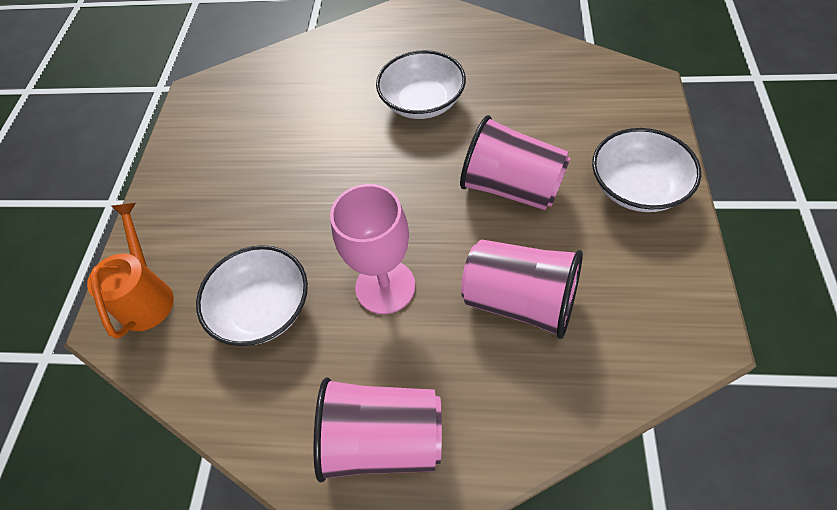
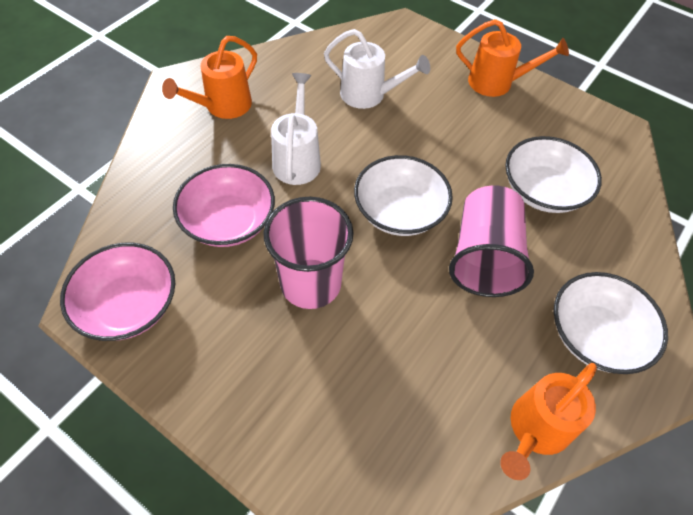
orange watering can: [87,203,174,339] = 1 -> [162,36,257,119] [456,19,569,97] [500,363,597,480] = 3
pink bowl: none = 0 -> [60,243,175,341] [173,164,275,247] = 2
pink cup: [314,377,442,483] [460,115,571,210] [461,240,583,339] = 3 -> [263,197,353,309] [449,186,534,297] = 2
pink goblet: [330,184,416,314] = 1 -> none = 0
white watering can: none = 0 -> [271,73,321,185] [324,29,430,109] = 2

